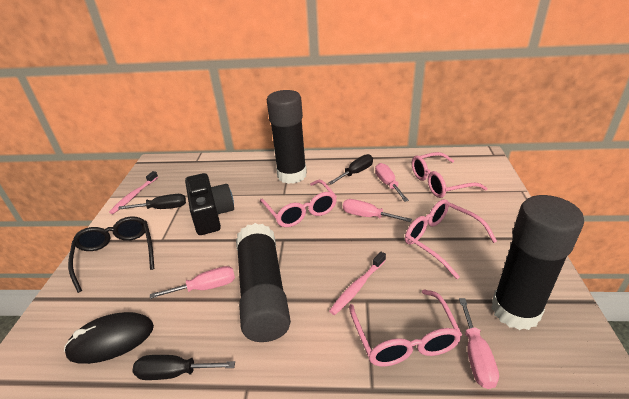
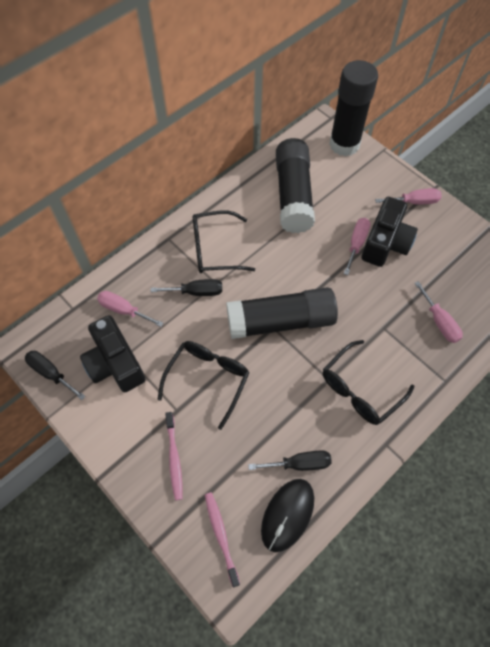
black camera: [185,173,234,235] = 1 -> [80,315,146,392] [361,197,418,267] = 2
black glasses: [68,216,154,293] = 1 -> [158,341,249,430] [193,210,255,273] [323,340,414,425] = 3
pink glasses: [260,180,337,227] [349,289,462,367] [405,199,497,279] [412,152,487,198] = 4 -> none = 0

